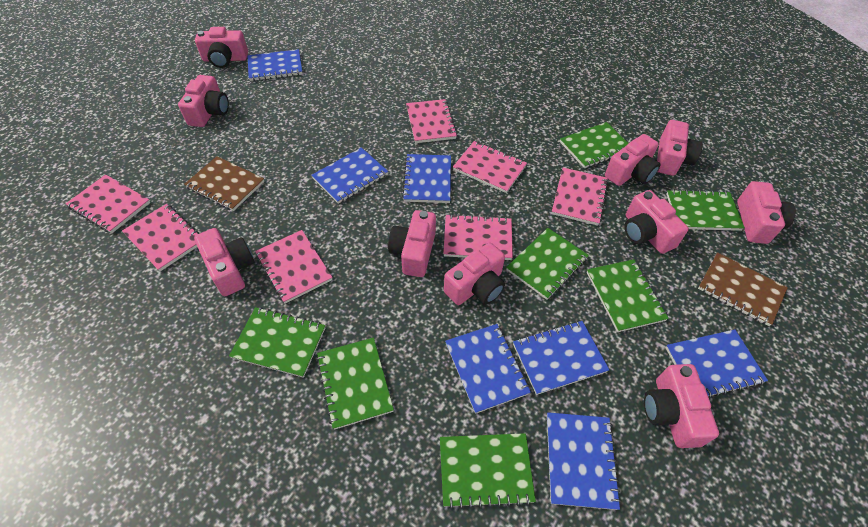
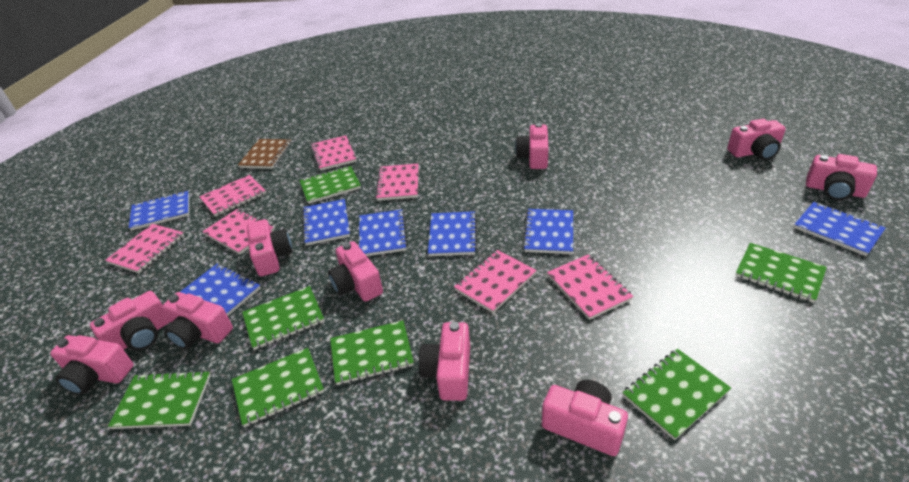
brown notebook: [184,156,264,211] [698,252,788,326] = 2 -> [238,139,292,169] = 1

